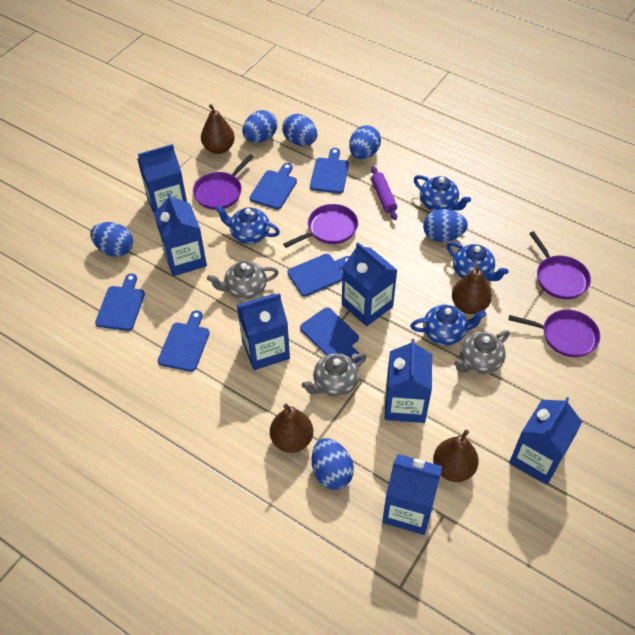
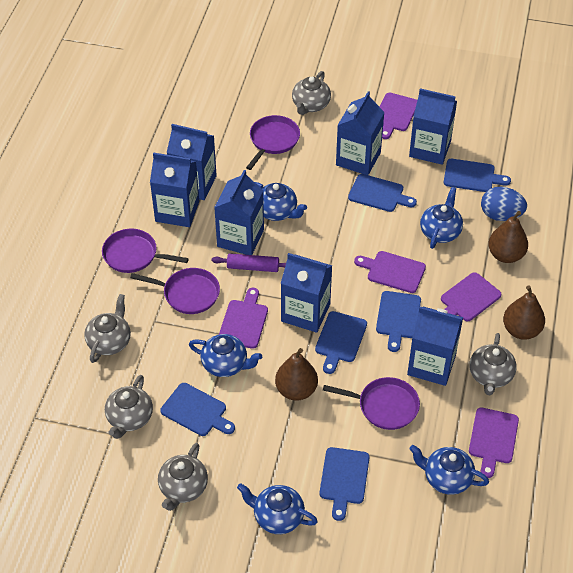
blue egg: [90,222,133,257] [242,110,277,143] [282,114,317,146] [312,438,354,490] [349,125,381,159] [423,209,468,242] = 6 -> [481,187,527,221] = 1
blue teapot: [215,205,280,244] [410,305,486,345] [414,175,471,211] [447,242,509,281] = 4 -> [189,334,262,377] [237,483,318,534] [255,182,307,221] [409,445,489,495] [420,187,463,249] = 5
brown pear: [201,104,235,154] [270,404,313,453] [433,430,479,482] [452,265,492,314] = 4 -> [275,348,318,401] [488,211,528,263] [503,286,545,340] = 3
grey teapot: [207,261,279,300] [302,353,366,397] [454,330,510,374] = 3 -> [84,294,131,363] [105,375,153,439] [158,443,208,511] [292,71,331,115] [469,333,517,395] = 5
purple cutting board: none = 0 -> [219,288,268,349] [354,251,426,293] [380,93,417,139] [441,272,501,321] [469,408,519,478] = 5

